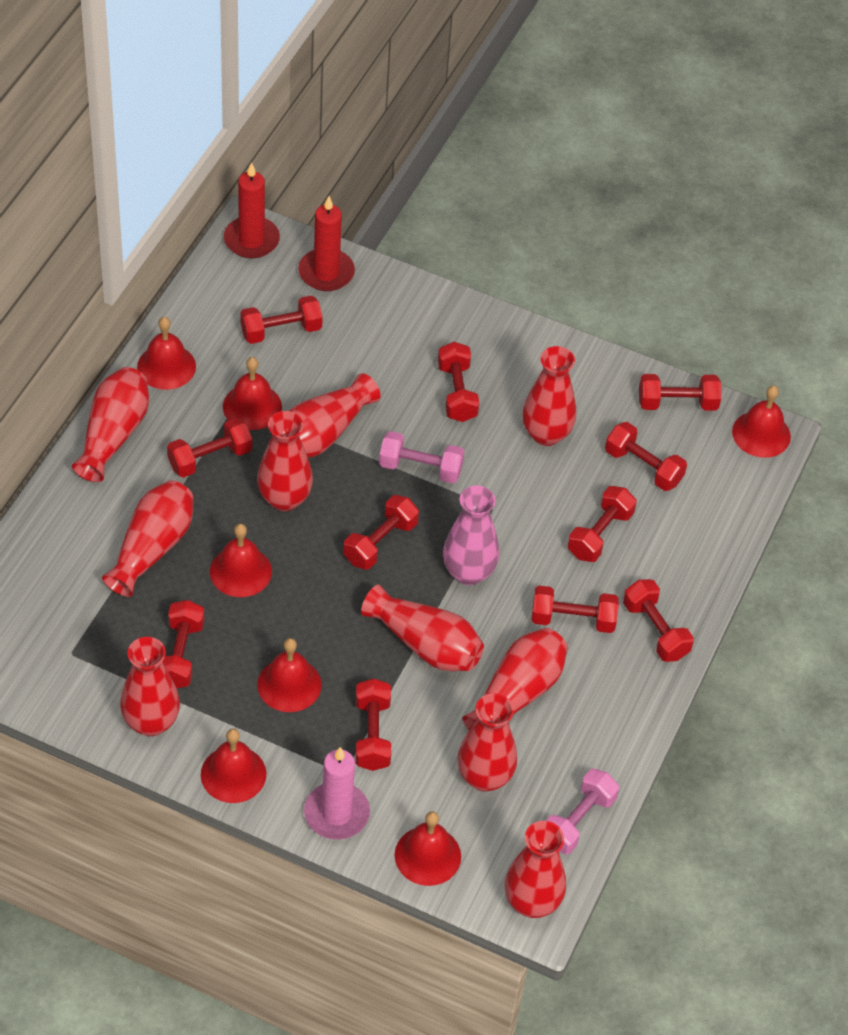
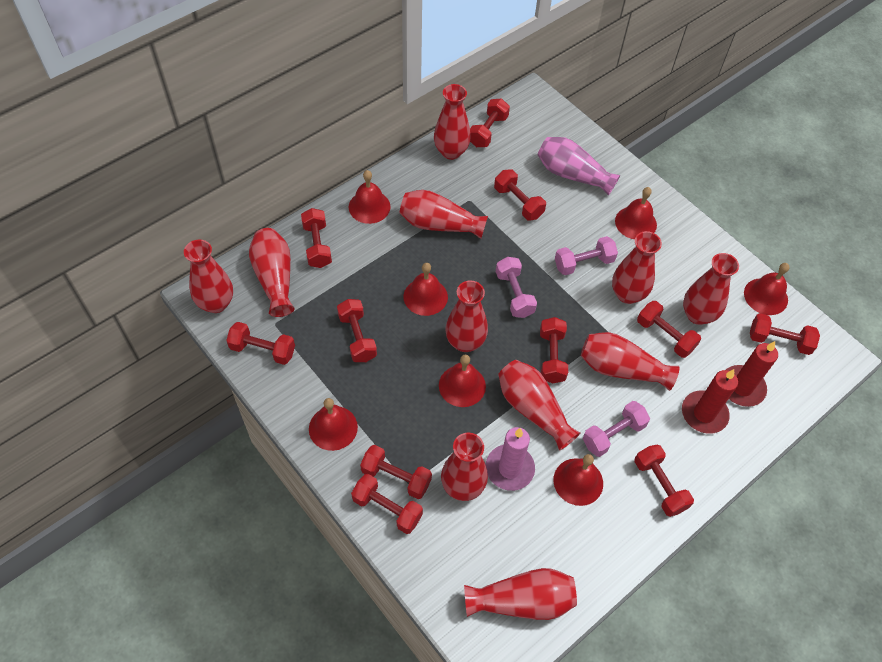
pink dumbbell: [379,431,464,483] [546,769,619,854] = 2 -> [496,257,537,318] [555,236,618,275] [583,401,650,457] = 3
red vase: [72,367,149,482] [102,480,194,597] [120,637,180,736] [257,411,313,511] [289,373,380,458] [361,585,484,671] [458,693,517,792] [462,628,568,730] [505,821,566,918] [522,346,576,446] = 10 -> [184,240,233,313] [249,228,295,317] [399,190,488,239] [434,84,471,160] [441,433,488,501] [445,280,488,352] [464,568,577,620] [498,360,580,451] [581,332,680,391] [612,231,662,304] [683,253,739,325] = 11

